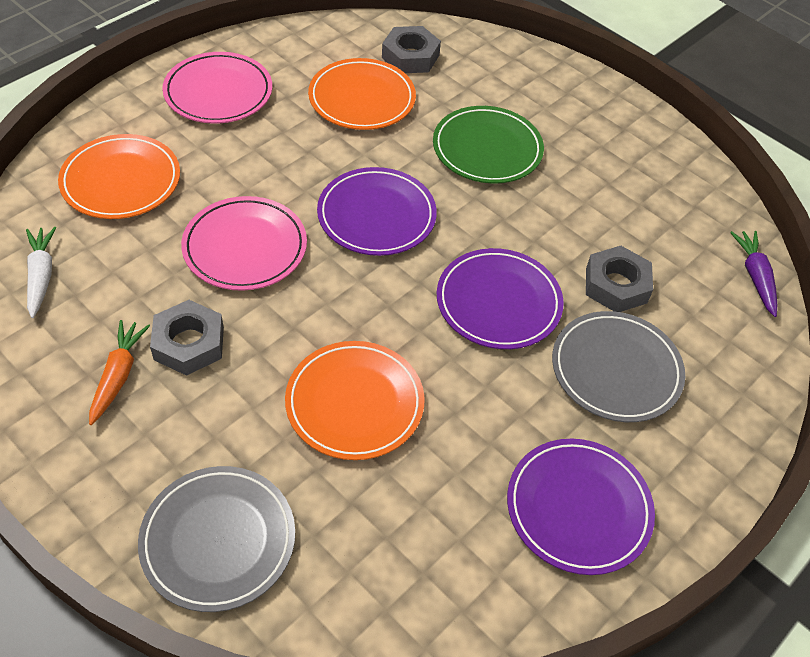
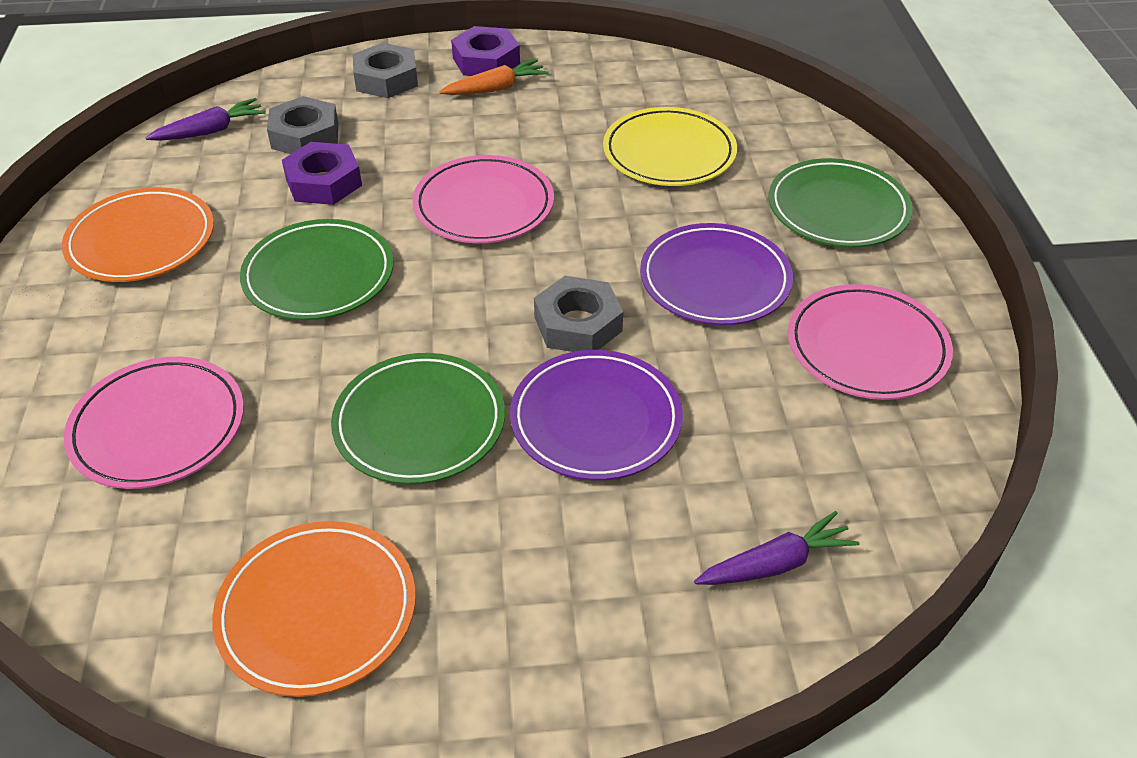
green plate: [433,106,544,183] = 1 -> [240,219,393,320] [331,353,505,484] [769,158,913,247] = 3
grey plate: [138,466,295,612] [552,311,685,422] = 2 -> none = 0
orange plate: [58,134,180,219] [285,341,425,460] [308,58,416,130] = 3 -> [62,187,214,282] [212,521,416,697] = 2
pink plate: [162,52,272,124] [181,196,307,291] = 2 -> [64,357,244,489] [412,155,554,243] [788,284,953,400] = 3
purple carrot: [730,231,777,317] = 1 -> [145,98,266,141] [694,511,860,585] = 2
purple nut: none = 0 -> [282,142,362,205] [451,26,520,76] = 2
purple plate: [317,167,437,256] [437,248,564,349] [507,439,655,575] = 3 -> [510,350,683,480] [640,223,793,325] = 2
white carrot: [26,227,56,318] = 1 -> none = 0
yellow plate: none = 0 -> [603,107,737,186] = 1

